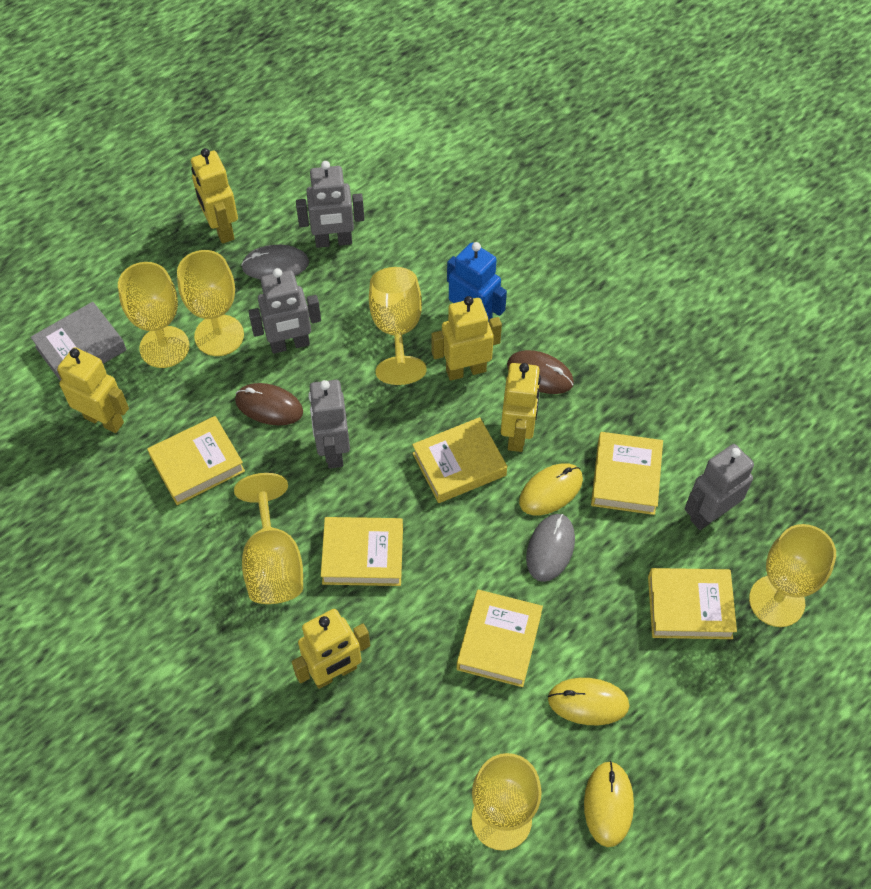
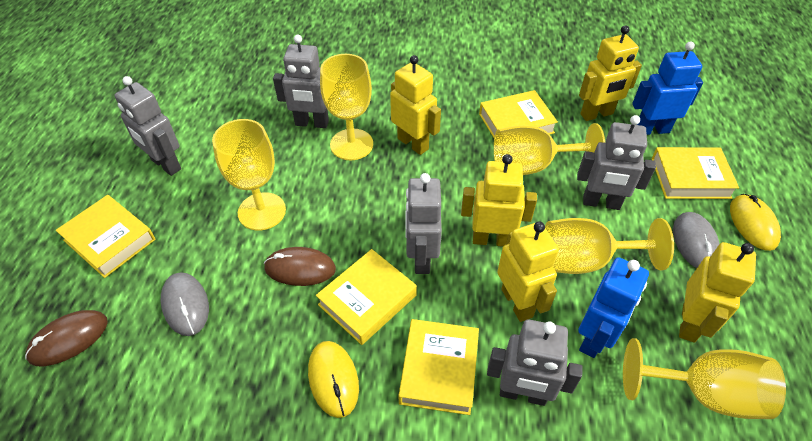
blue robot: [447,242,507,322] = 1 -> [578,257,649,358] [632,41,703,135] = 2
grey book: [30,302,127,381] = 1 -> none = 0
grey robot: [248,268,321,354] [296,161,364,248] [309,380,350,468] [685,444,754,530] = 4 -> [114,76,181,176] [273,34,329,128] [405,173,442,274] [487,319,583,406] [577,115,656,210] = 5
yellow book: [147,416,245,505] [321,517,403,586] [412,417,507,503] [457,589,543,687] [591,432,663,515] [648,568,737,639] = 6 -> [56,195,156,278] [316,249,417,345] [399,319,479,415] [479,90,558,138] [651,147,739,199] = 5
yellow goblet: [118,262,190,368] [177,250,244,356] [234,473,303,604] [369,267,427,385] [472,753,542,851] [749,524,836,627] = 6 -> [212,119,286,231] [320,54,373,160] [494,123,605,175] [545,218,674,274] [623,338,786,419] = 5
yellow mouse: [519,463,583,515] [548,678,629,725] [584,761,634,847] = 3 -> [308,341,359,418] [730,194,781,251] = 2

